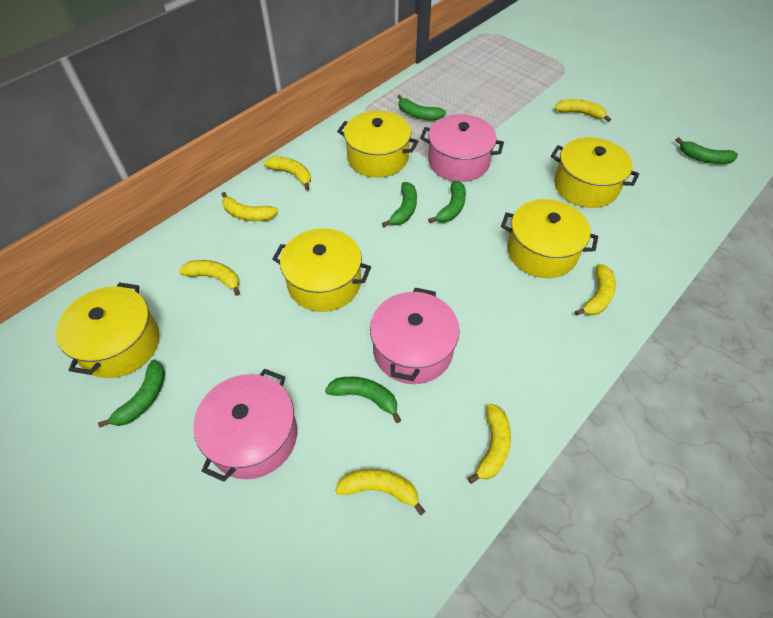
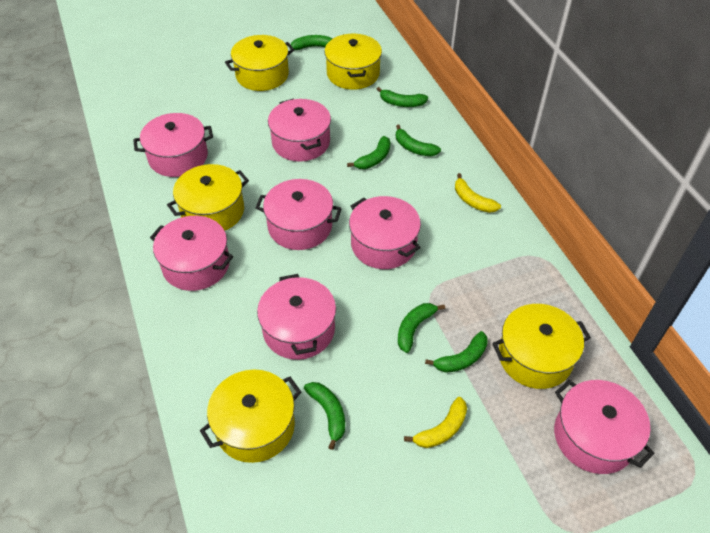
green banana: [98,360,165,427] [325,377,401,423] [382,182,417,227] [397,95,446,120] [428,180,466,223] [676,137,738,164] = 6 -> [291,35,332,50] [304,382,345,450] [347,136,391,169] [377,87,428,107] [396,125,441,156] [398,303,445,353] [425,331,488,373] = 7
pink pot: [193,369,297,482] [370,288,460,384] [420,114,504,182] = 3 -> [133,113,213,177] [150,216,233,291] [255,179,342,250] [257,274,336,360] [268,98,331,162] [349,196,421,269] [554,380,654,474] = 7
yellow banana: [179,260,240,296] [221,192,278,221] [264,157,311,190] [335,469,425,515] [468,404,511,484] [555,99,611,122] [575,264,616,315] = 7 -> [404,397,467,448] [455,173,501,213] = 2

